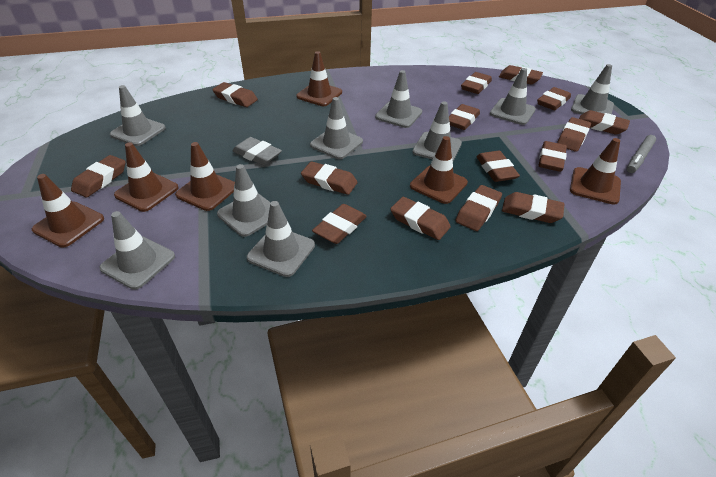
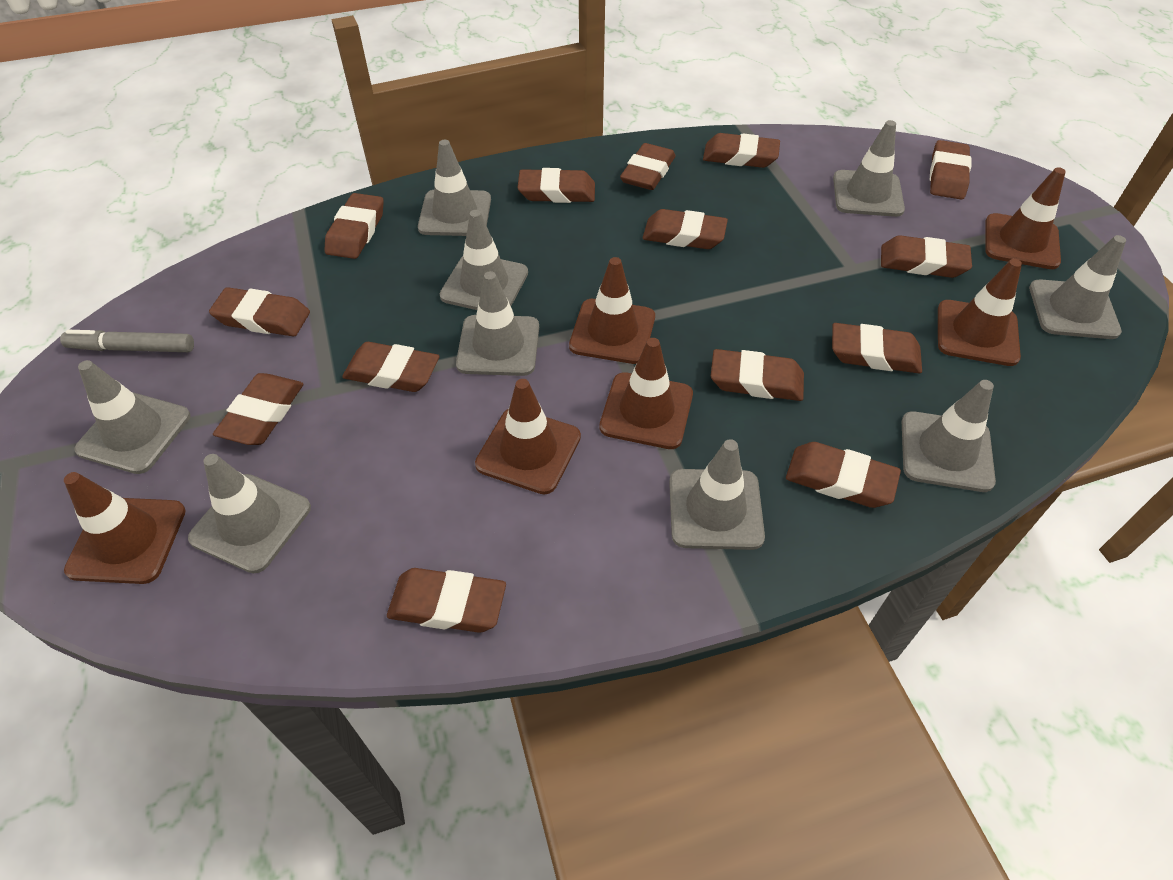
brown eraser: [71,155,126,198] [212,82,258,107] [301,161,358,195] [312,204,367,244] [390,197,451,240] [449,104,480,130] [455,185,502,231] [461,72,492,94] [476,151,520,182] [499,65,543,84] [502,192,564,223] [537,87,571,110] [539,141,567,172] [557,117,591,152] [579,110,630,135] = 15 -> [209,287,310,336] [213,373,303,445] [325,193,384,259] [342,342,439,392] [387,568,506,633] [517,168,595,203] [620,143,675,190] [643,209,728,249] [703,133,780,168] [711,349,804,401] [786,442,901,508] [832,323,922,373] [881,235,972,278] [930,140,971,200] = 14
grey eraser: [233,137,282,165] = 1 -> none = 0

